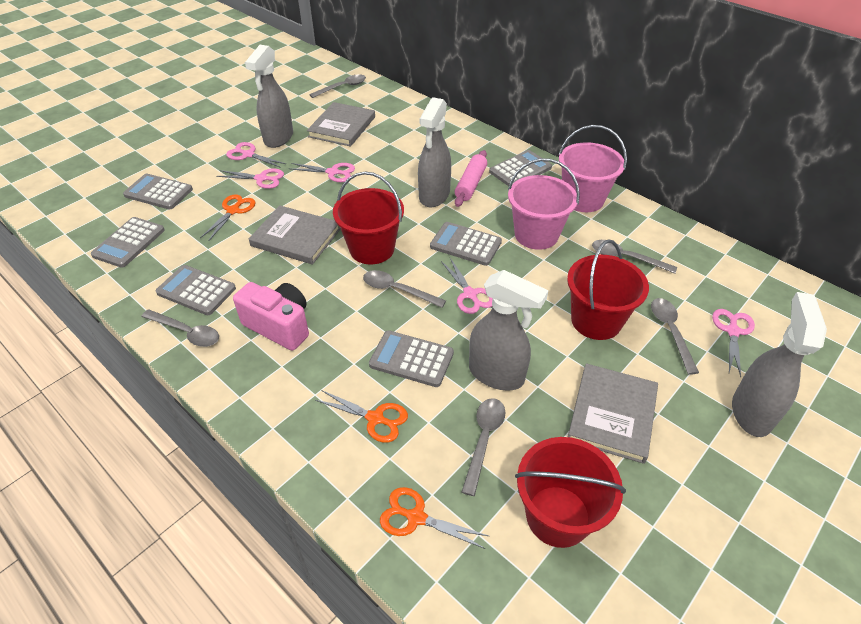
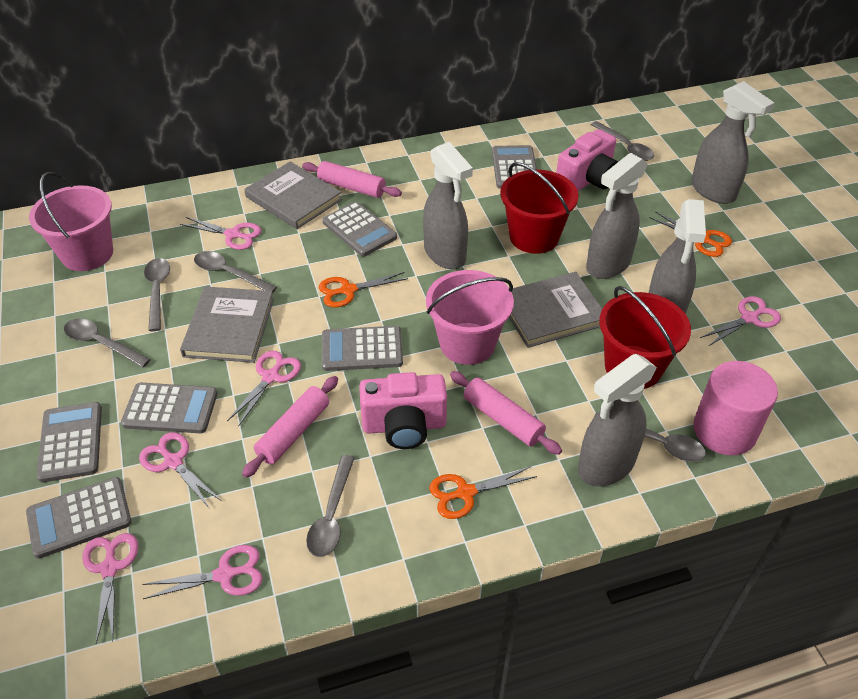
grey spray bottle: [245,45,293,148] [418,97,451,207] [469,270,549,391] [732,292,827,437] = 4 -> [423,142,473,269] [578,354,657,487] [586,153,648,279] [649,199,706,314] [691,81,774,204] = 5
pink camera: [233,282,309,351] = 1 -> [359,372,447,449] [556,129,618,191] = 2
pink cylinder: none = 0 -> [693,361,778,456] = 1
pink rolling pin: [455,150,487,207] = 1 -> [242,376,338,478] [302,161,402,198] [450,371,562,455] = 3
pink scissors: [216,169,284,189] [226,142,286,168] [291,163,355,182] [441,258,493,314] [712,309,755,377] = 5 -> [82,533,138,643] [139,432,222,509] [142,545,263,599] [180,217,261,250] [227,351,301,427] [700,296,781,346] = 6
red bucket: [333,172,404,264] [515,437,626,548] [567,239,649,340] = 3 -> [500,162,578,254] [599,286,691,389] = 2

